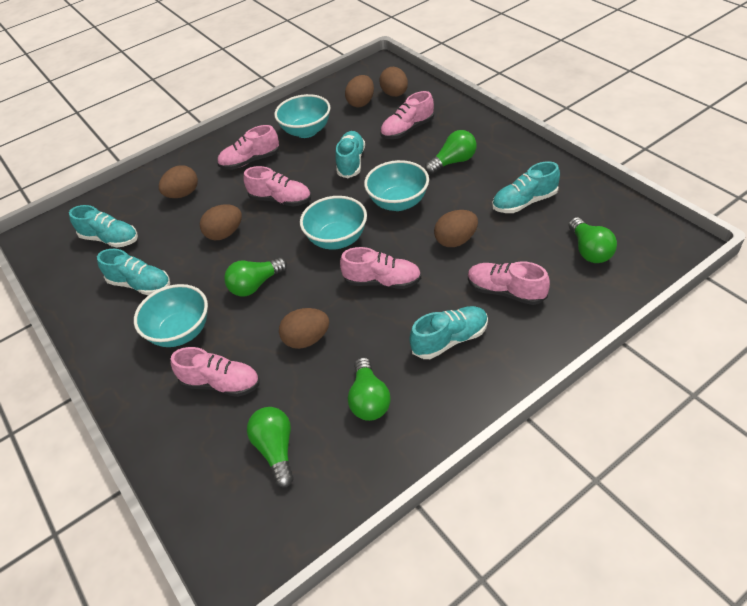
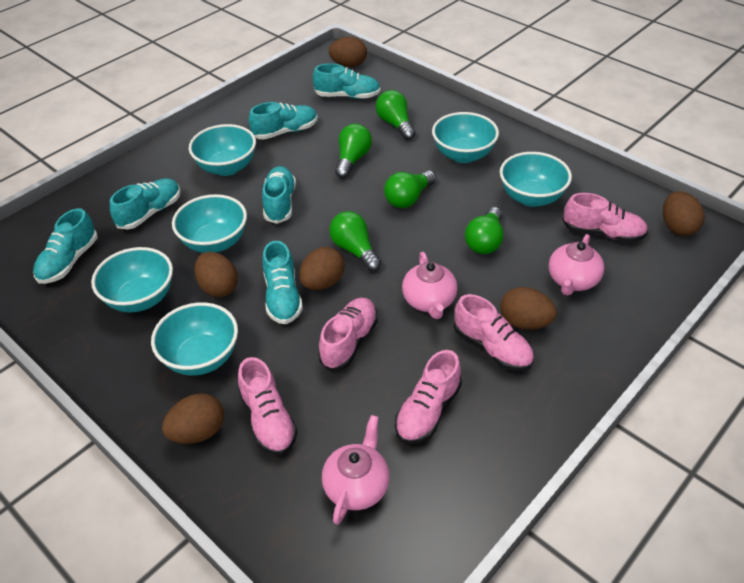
pink shoe: [171,347,260,397] [217,125,280,170] [243,166,311,206] [340,247,421,289] [380,91,434,139] [468,261,550,305] = 6 -> [238,357,297,455] [318,298,378,370] [395,350,462,444] [454,294,534,371] [563,193,648,243] = 5
pink teapot: none = 0 -> [322,415,389,525] [402,252,458,319] [549,234,604,296] = 3
turquoise bowl: [134,284,208,347] [274,94,330,138] [300,196,367,250] [364,160,429,211] = 4 -> [91,247,173,312] [151,302,238,376] [172,194,247,253] [189,124,256,176] [432,112,499,163] [500,152,572,207] = 6
turquoise shoe: [69,205,138,248] [97,249,170,295] [335,131,365,178] [409,306,488,359] [492,161,560,213] = 5 -> [33,208,97,284] [110,178,181,229] [249,102,318,139] [262,166,296,224] [263,241,303,324] [313,63,381,99] = 6

